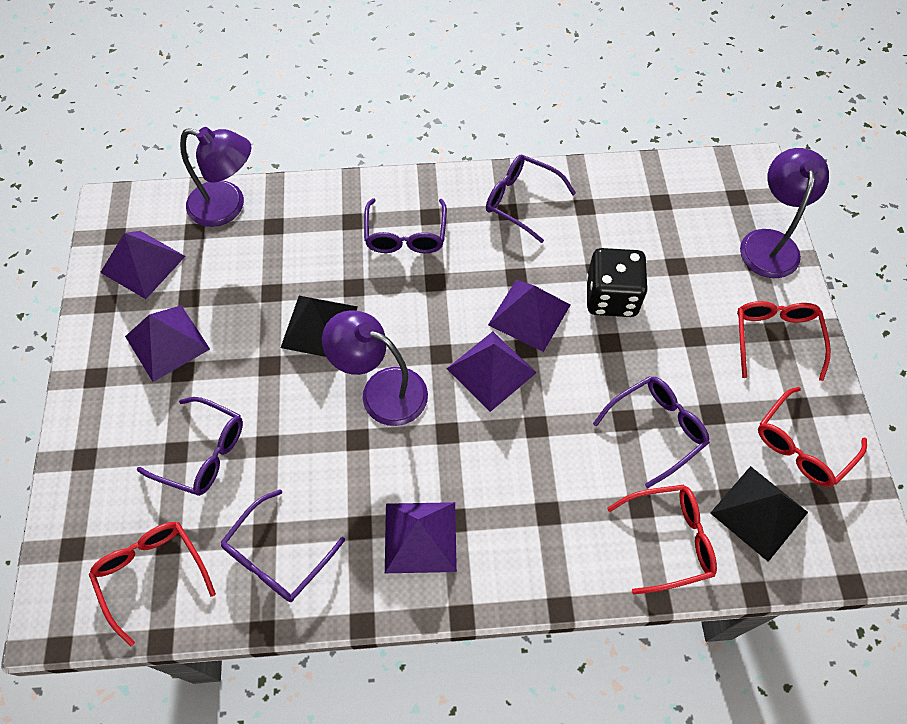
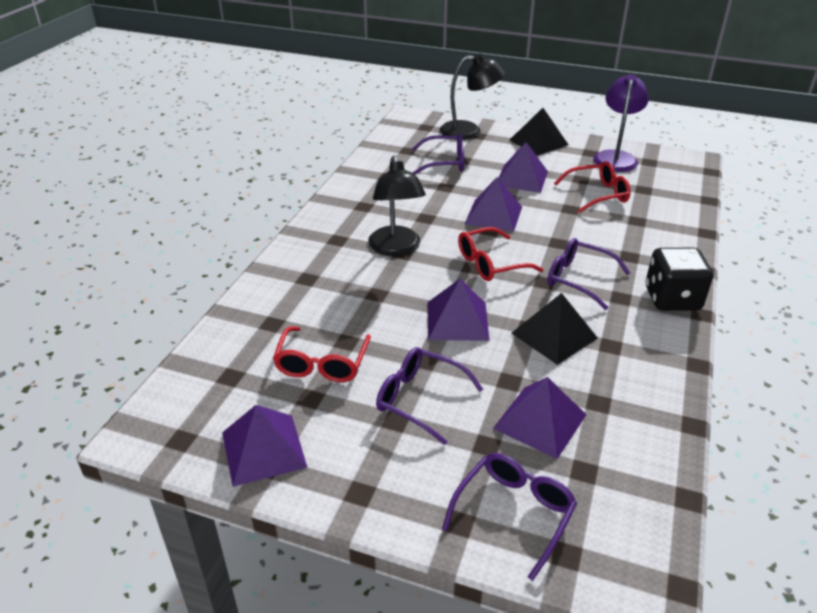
black lamp: none = 0 -> [368,155,426,256] [440,53,505,140] = 2
purple glasses: [137,397,243,496] [221,489,345,602] [364,198,447,253] [486,155,576,243] [593,376,710,488] = 5 -> [376,347,483,445] [412,133,464,175] [442,453,577,581] [547,238,630,310] = 4
purple lamp: [180,127,252,227] [322,310,428,426] [740,148,829,278] = 3 -> [593,74,649,172] = 1
red glasses: [89,522,216,646] [607,484,717,594] [737,301,831,381] [758,387,867,487] = 4 -> [273,326,371,382] [458,227,543,281] [554,161,631,213] = 3

